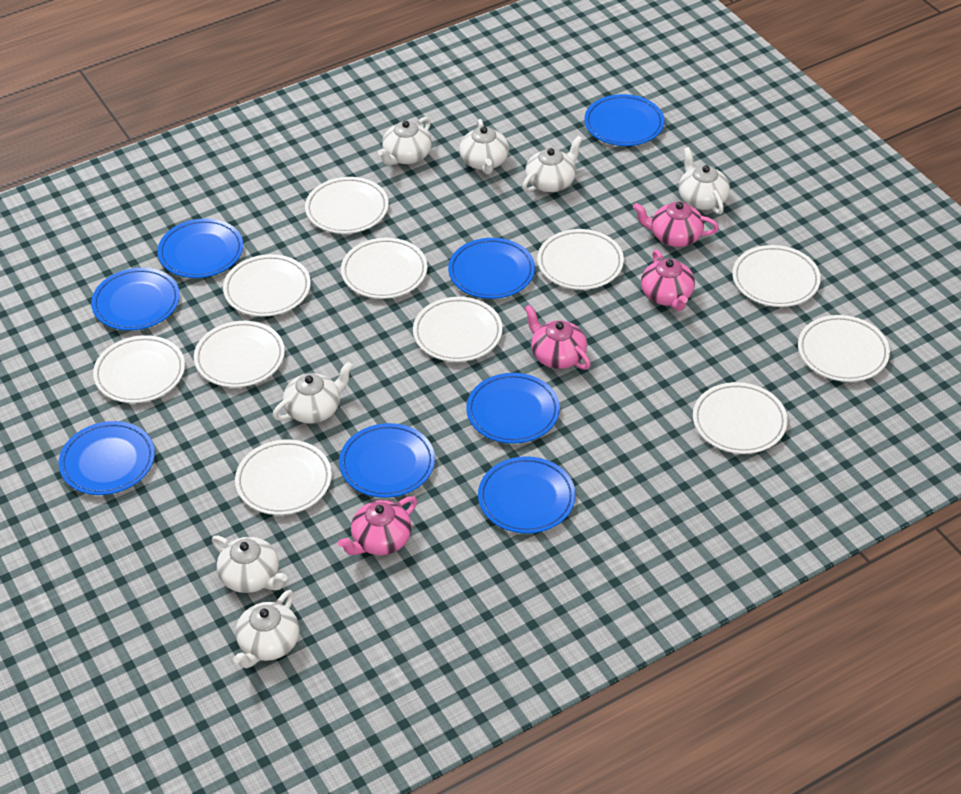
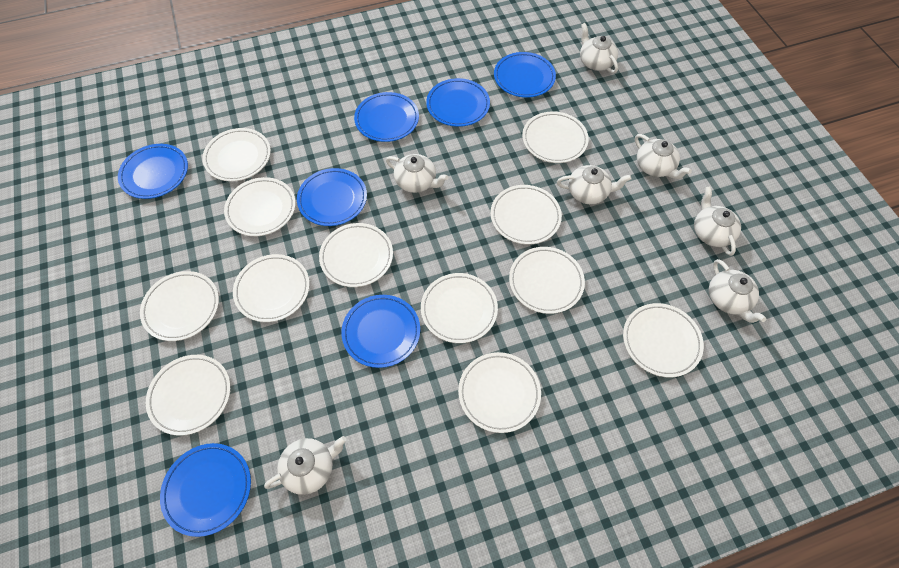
blue plate: [59,421,155,495] [91,268,180,331] [157,219,243,278] [339,423,435,498] [448,238,535,299] [466,373,560,444] [478,456,576,534] [584,94,664,146] = 8 -> [118,144,188,199] [160,443,251,537] [297,168,367,226] [342,295,420,368] [354,92,419,142] [426,78,490,127] [494,52,556,98] = 7
pink teapot: [338,496,417,555] [525,305,591,370] [633,202,719,247] [641,250,695,311] = 4 -> none = 0
white plate: [93,335,185,403] [194,321,285,387] [223,254,311,317] [235,440,332,515] [305,177,389,234] [341,238,428,299] [413,297,503,362] [537,229,624,290] [693,382,788,454] [732,245,821,307] [798,315,890,382] = 11 -> [140,271,219,341] [146,355,231,436] [202,128,271,182] [224,177,296,236] [233,254,310,322] [319,223,393,287] [421,273,498,343] [458,352,541,433] [490,185,562,245] [509,247,585,314] [522,111,589,163] [623,303,704,377] = 12

